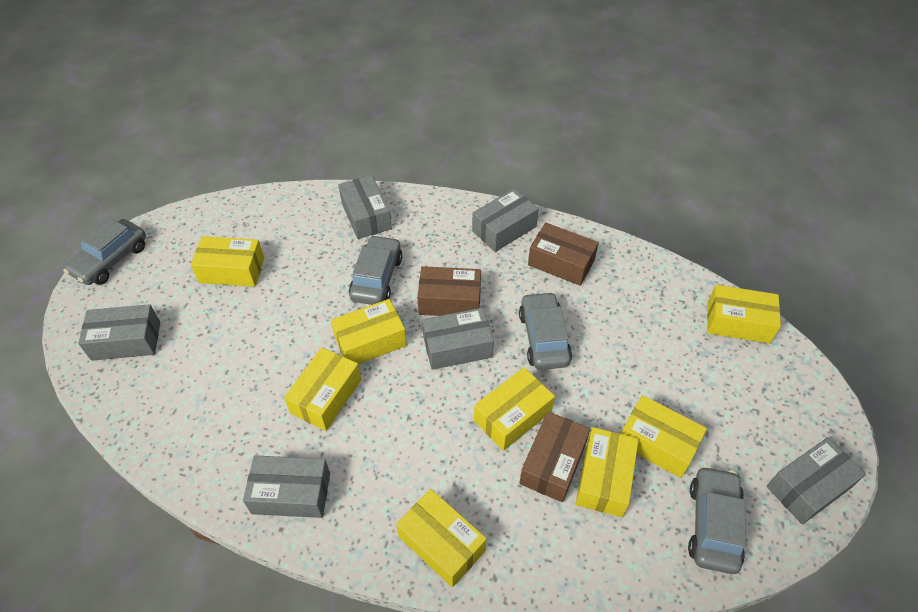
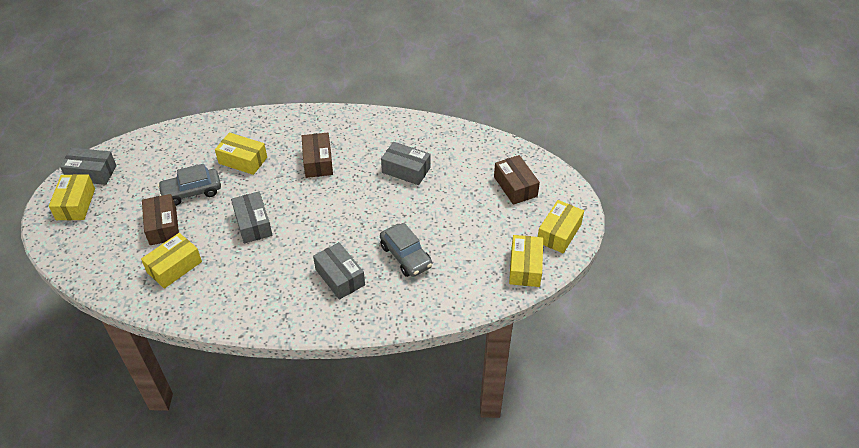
grey box: [78,304,160,361] [243,455,330,518] [338,175,392,239] [422,308,494,370] [472,188,539,252] [767,437,866,524] = 6 -> [60,148,117,185] [231,191,272,244] [313,242,365,300] [381,142,430,185] = 4
grey car: [64,217,146,285] [349,235,403,305] [519,292,572,370] [688,466,746,574] = 4 -> [158,164,221,206] [380,222,432,277] = 2
yellow box: [190,236,264,287] [284,347,361,431] [331,299,407,364] [396,489,487,587] [474,367,555,451] [576,427,639,517] [621,395,707,478] [707,285,781,344] = 8 -> [49,174,95,220] [141,233,202,289] [215,132,267,175] [509,235,543,287] [538,200,584,253] = 5

